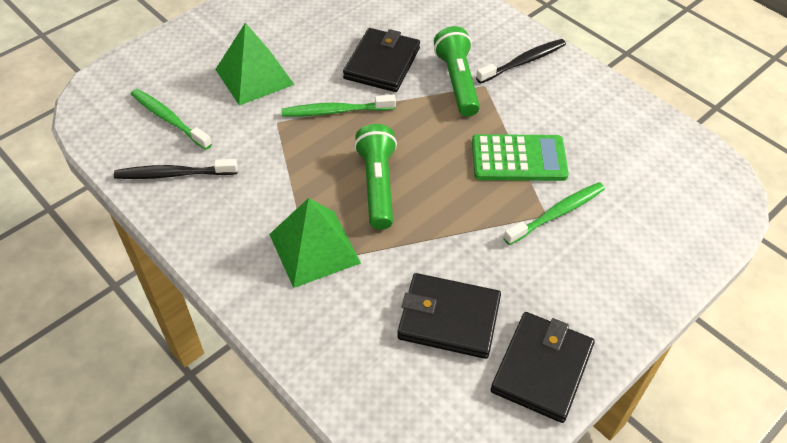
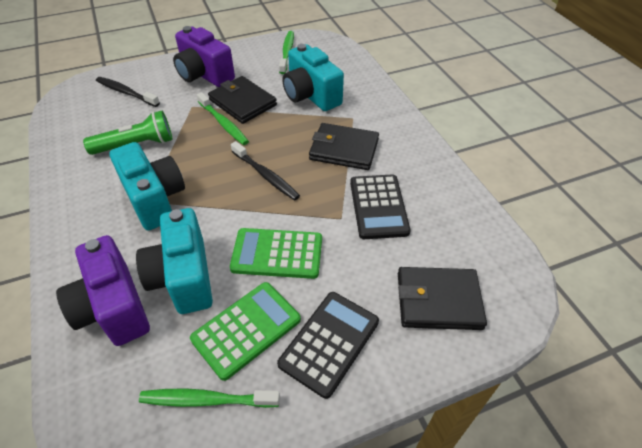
black calculator: none = 0 -> [277,292,379,399] [350,174,411,239] = 2
green calculator: [472,134,569,181] = 1 -> [190,282,301,381] [230,228,322,279] = 2
green flashlight: [354,124,397,230] [434,26,480,117] = 2 -> [83,111,172,155] = 1
green pyramid: [215,23,295,106] [269,198,361,288] = 2 -> none = 0
purple camera: none = 0 -> [56,235,150,346] [173,26,235,87] = 2
turquoise camera: none = 0 -> [109,142,185,231] [136,208,213,314] [282,44,344,111] = 3

